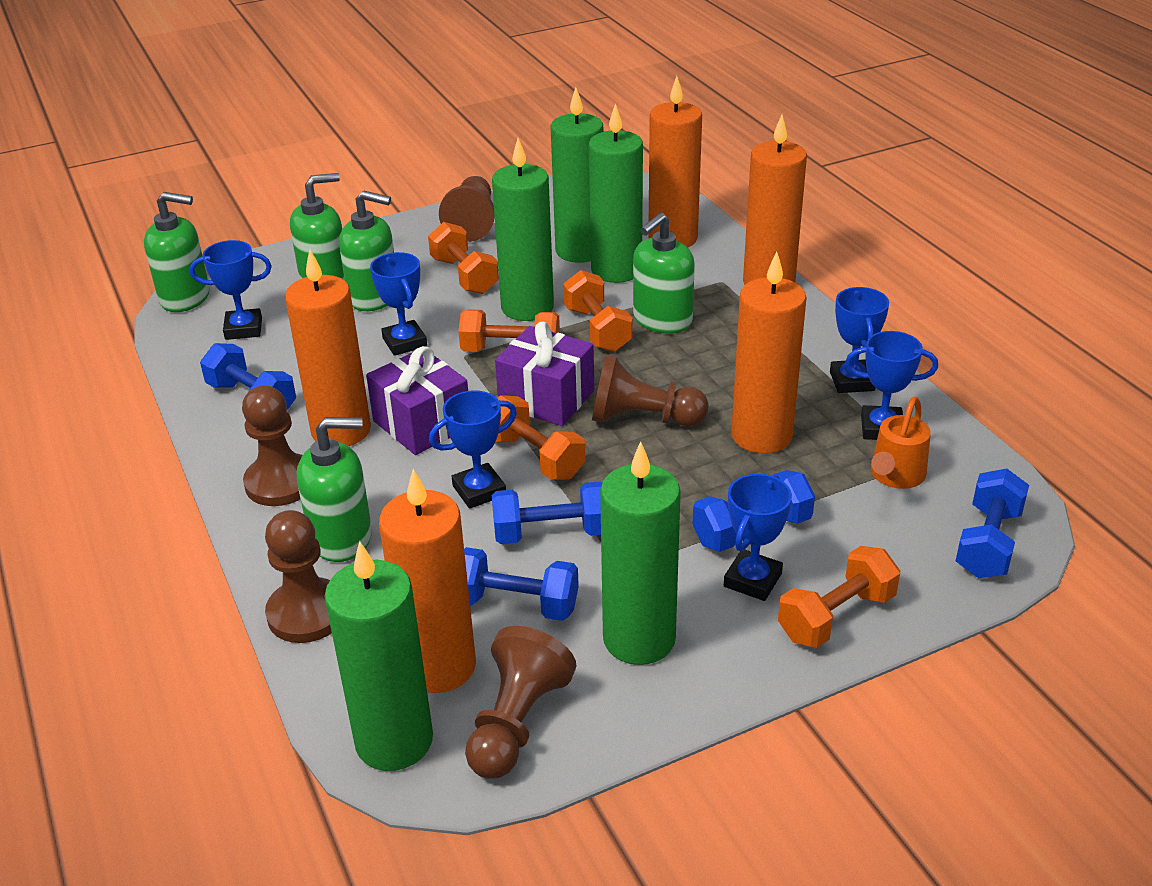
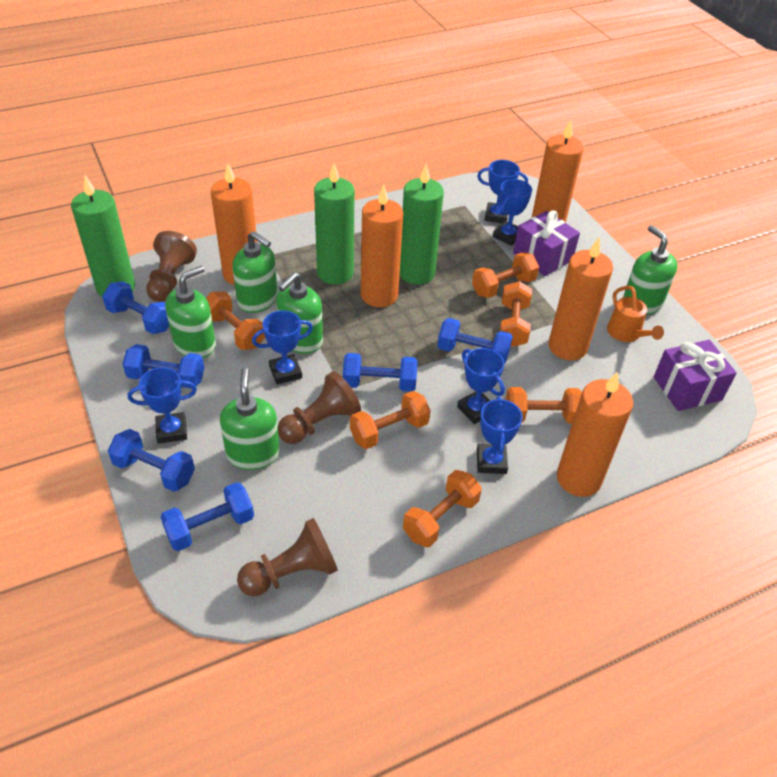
blue dumbbell: [200,343,296,410] [464,547,579,621] [492,482,602,544] [693,470,815,552] [956,468,1029,578] = 5 -> [102,281,169,334] [108,429,195,492] [122,344,204,389] [160,482,254,551] [343,353,417,392] [437,318,513,364] = 6
brown pawn: [242,385,302,506] [265,510,332,643] [439,176,495,242] [465,626,576,779] [592,354,708,427] = 5 -> [146,231,197,302] [237,518,338,597] [278,371,361,444] = 3
green candle: [325,541,433,771] [492,138,554,321] [551,87,603,263] [589,103,643,283] [600,442,681,665] = 5 -> [71,176,135,298] [314,163,354,285] [400,164,444,285] = 3
orange dumbbell: [428,222,499,294] [459,309,560,352] [496,395,585,480] [563,270,633,352] [778,546,900,648] = 5 -> [206,292,265,350] [350,391,431,449] [403,470,482,547] [472,252,539,298] [499,281,532,347] [505,387,582,424] = 6

